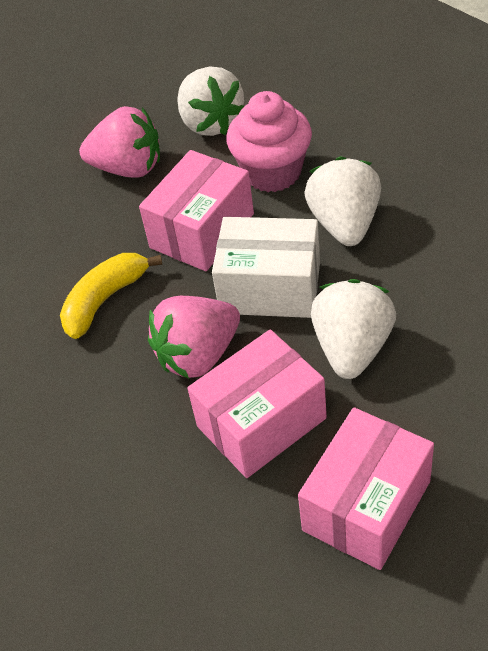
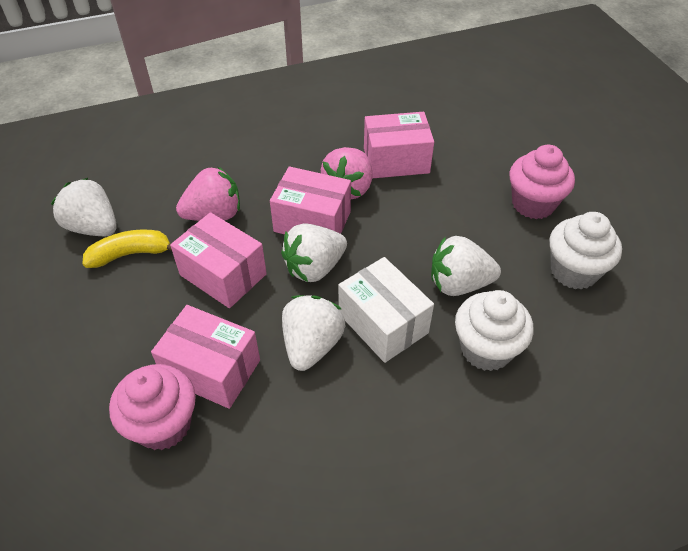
pink box: [139,150,254,271] [187,330,327,478] [298,407,434,570] = 3 -> [151,305,260,409] [170,212,267,308] [270,166,351,234] [364,112,434,178] = 4
pink cupcake: [226,91,312,192] = 1 -> [109,364,196,450] [510,145,575,219] = 2
white cupcake: none = 0 -> [455,290,533,371] [550,212,622,290] = 2
white strawberry: [177,67,244,136] [304,156,381,246] [311,279,396,379] = 3 -> [51,178,117,236] [281,224,347,282] [282,295,345,371] [431,236,501,296] = 4

